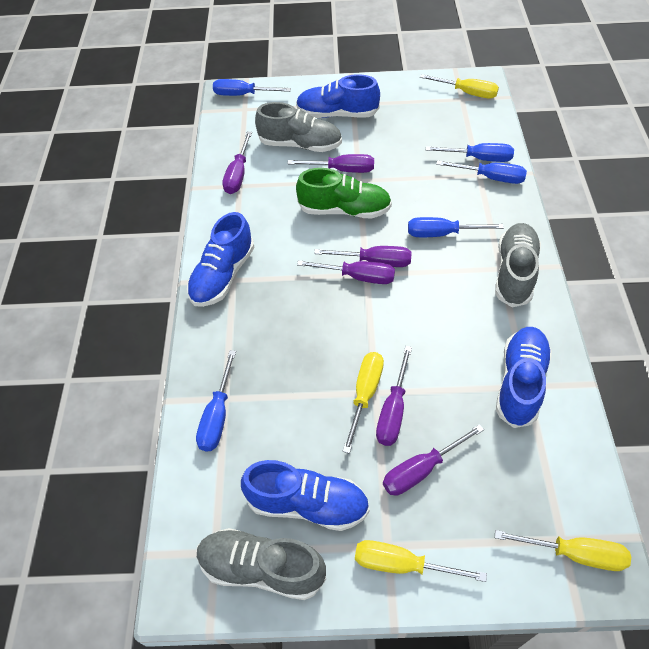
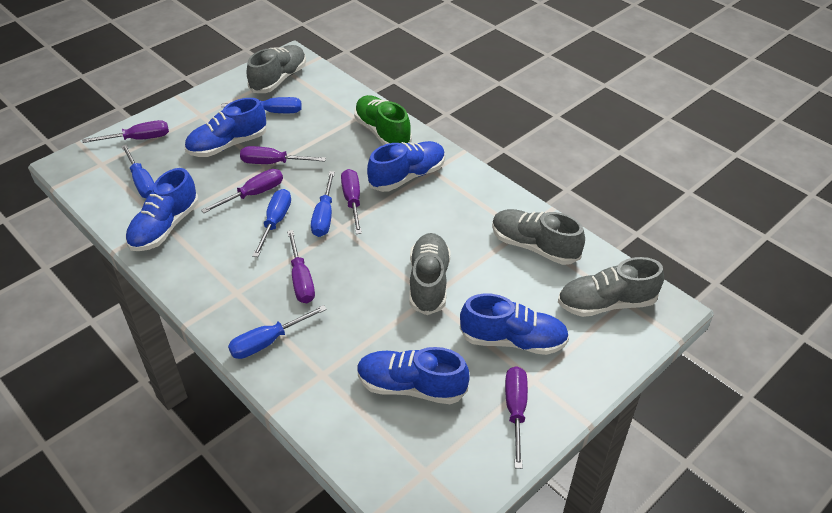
blue shoe: [187,212,255,307] [241,460,370,531] [296,74,380,118] [496,327,552,428] = 4 -> [125,168,199,251] [185,98,266,157] [357,347,470,404] [367,141,445,192] [460,294,569,355] = 5
grey shoe: [197,528,326,600] [255,102,342,152] [495,223,541,307] = 3 -> [247,45,306,93] [409,233,451,315] [492,209,585,265] [558,257,664,317] = 4
yellow screwdriver: [342,352,384,453] [355,540,487,582] [420,74,499,99] [495,530,631,571] = 4 -> none = 0

